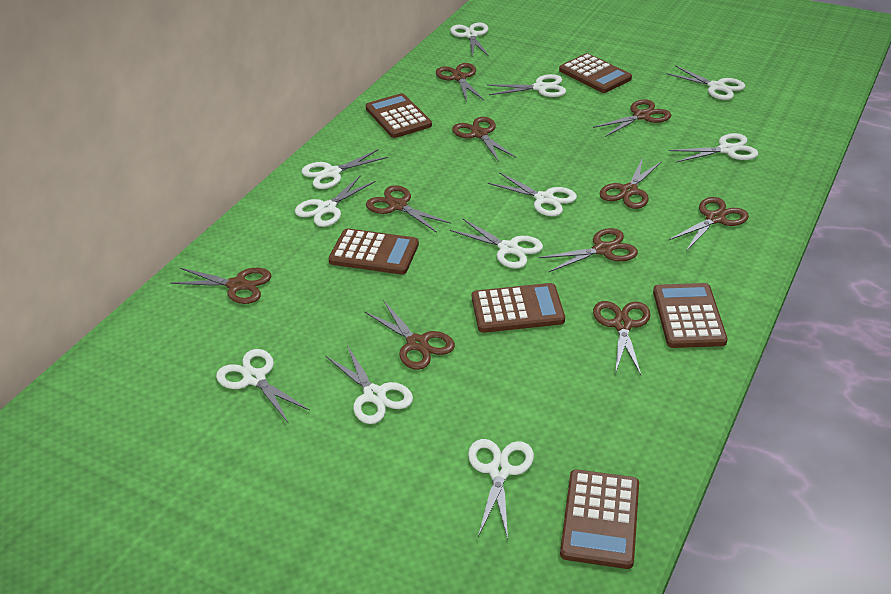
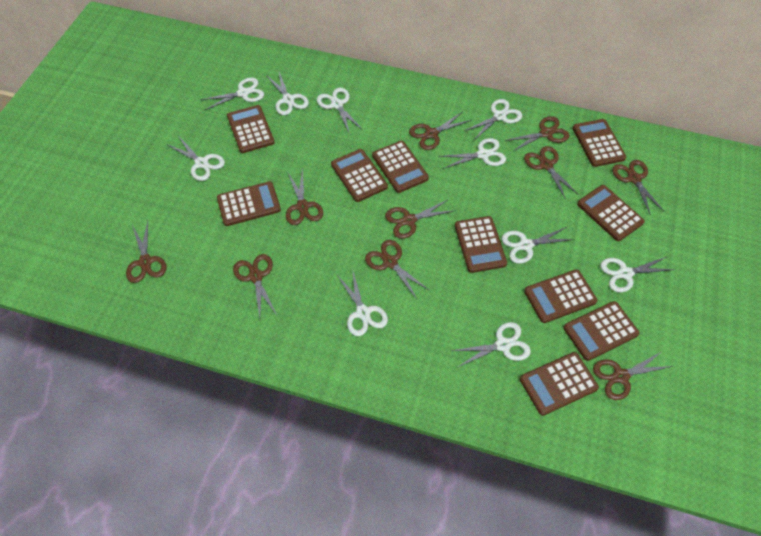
brown calculator: [328,228,419,275] [366,93,432,138] [472,283,565,333] [559,53,632,93] [560,469,639,569] [653,283,728,348] = 6 -> [217,181,281,226] [227,105,275,153] [331,149,388,202] [372,141,429,193] [455,216,507,273] [520,352,599,416] [524,269,598,323] [563,301,639,361] [572,119,626,167] [577,185,645,241] = 10
white scissors: [216,349,310,424] [295,175,376,227] [302,149,388,189] [326,345,413,424] [450,22,489,56] [450,219,543,268] [468,439,534,539] [487,74,566,97] [488,172,577,216] [666,66,745,100] [668,133,758,162] = 11 -> [168,137,225,181] [200,78,264,110] [266,72,309,115] [317,88,363,134] [337,269,388,336] [439,138,506,169] [452,322,531,367] [464,99,522,140] [502,227,574,264] [600,256,676,292] = 10

